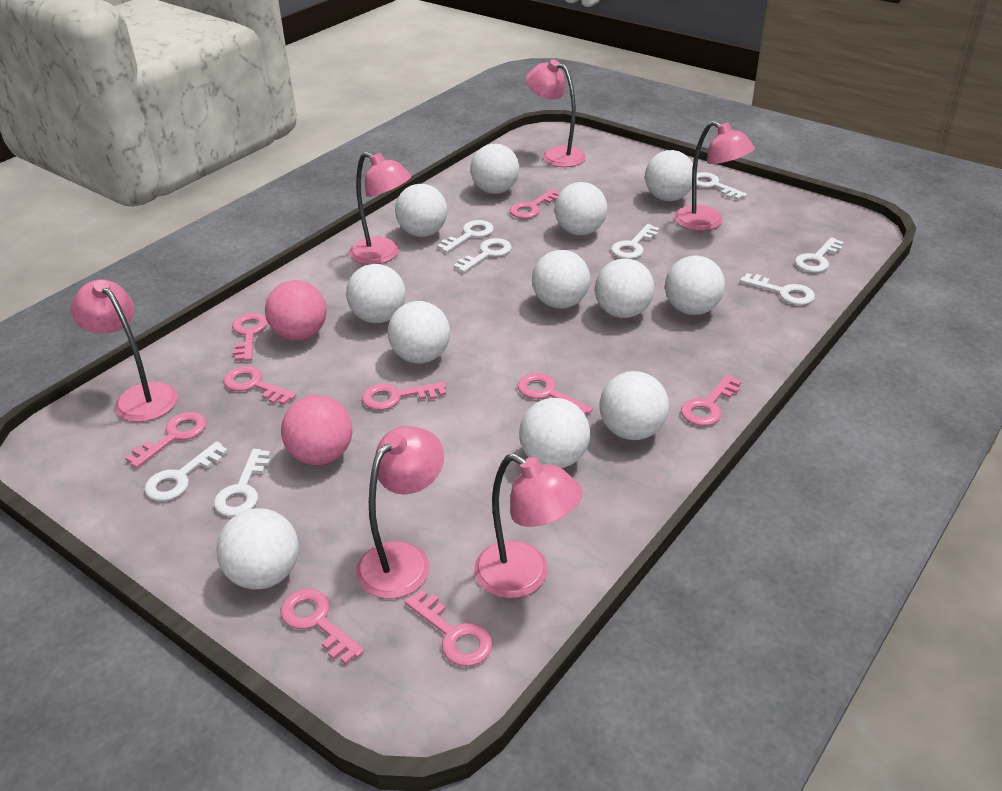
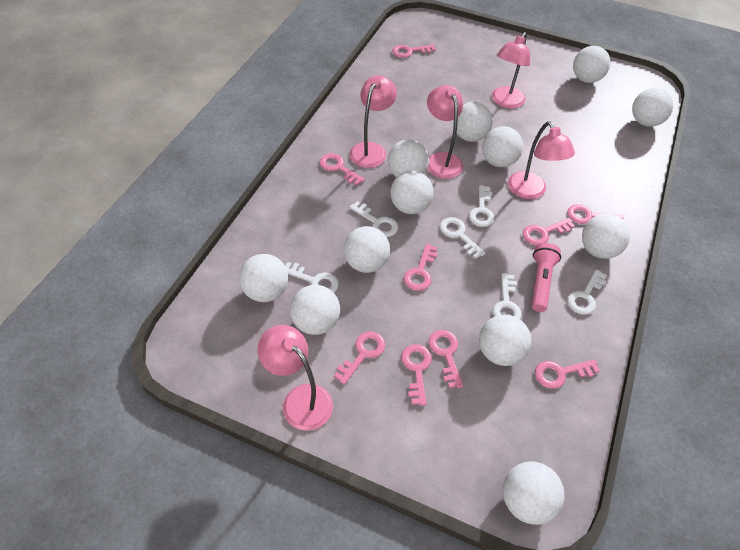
pink ball: [265,280,327,341] [281,395,352,465] = 2 -> none = 0
pink flashlight: none = 0 -> [532,243,561,312] = 1
pink lamp: [71,279,178,422] [349,152,412,265] [356,426,444,599] [474,454,583,598] [526,59,586,167] [674,121,755,231] = 6 -> [257,325,333,430] [349,75,397,168] [427,85,463,179] [492,32,530,108] [508,121,575,199] = 5
white key: [144,441,228,501] [214,449,271,517] [437,220,494,253] [454,238,512,273] [611,224,659,259] [696,172,747,200] [740,273,815,305] [795,237,844,273] = 8 -> [285,262,339,293] [349,201,398,237] [440,217,486,259] [469,185,494,227] [493,273,521,319] [567,269,607,315] = 6

